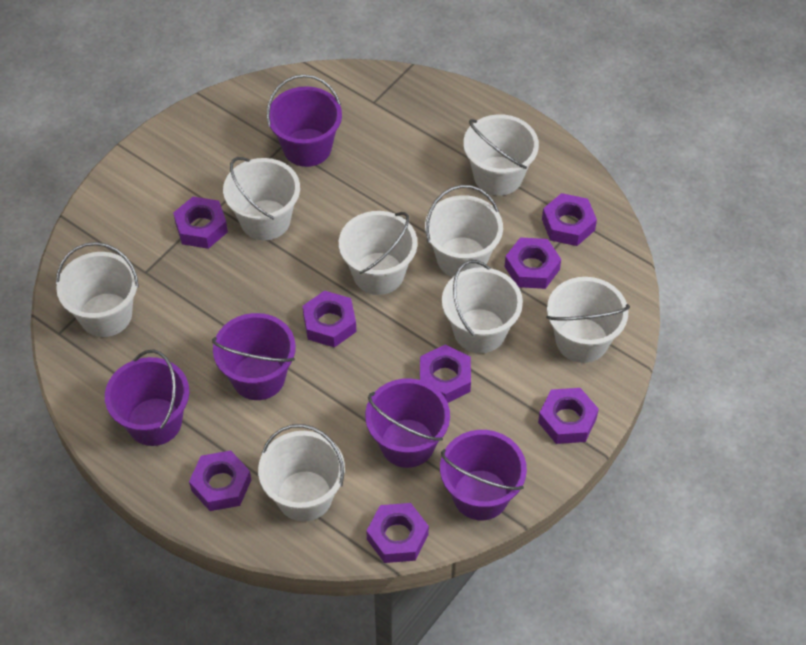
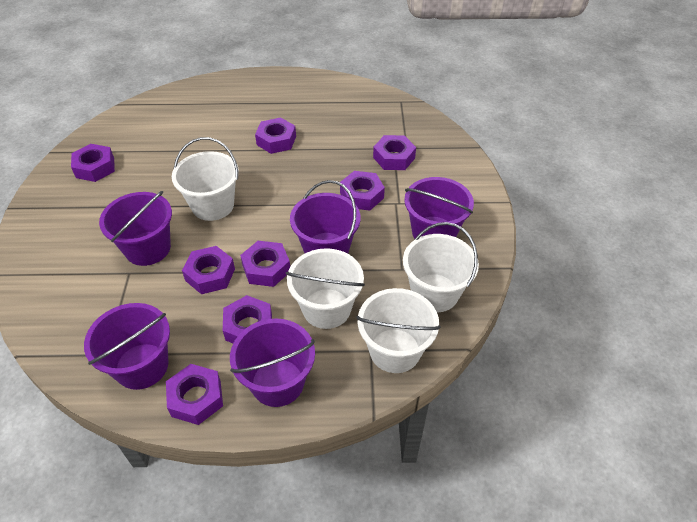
white bucket: [56,242,139,337] [223,157,300,240] [258,424,345,521] [339,211,417,295] [425,185,503,277] [442,260,523,353] [463,114,539,196] [546,277,630,363] = 8 -> [172,137,239,221] [286,248,365,329] [356,288,441,373] [403,222,479,312] = 4

